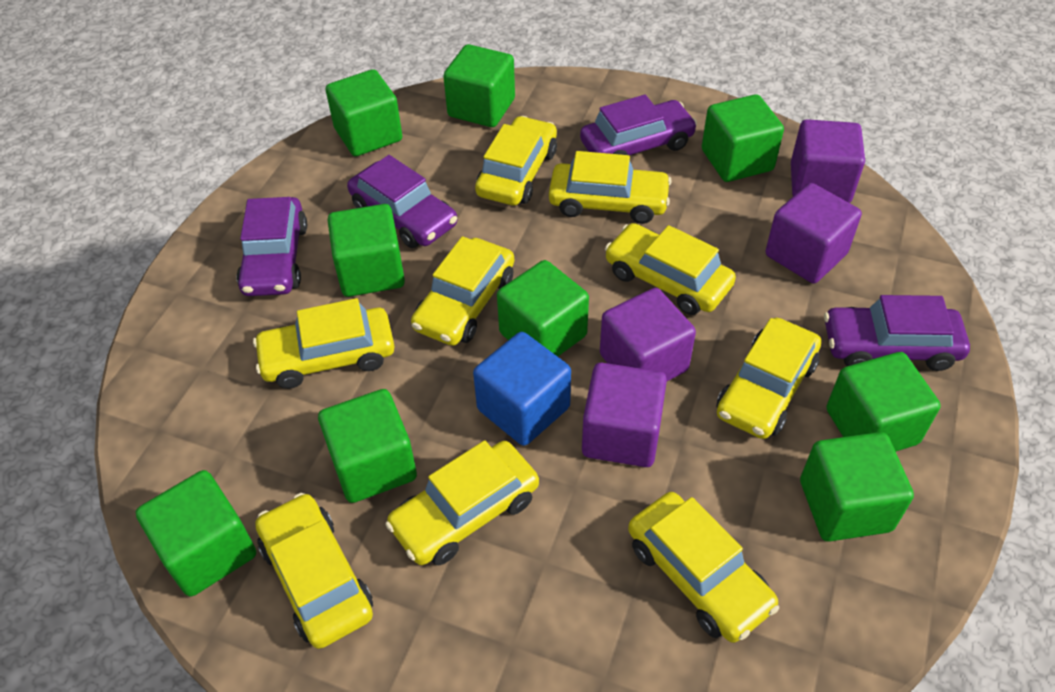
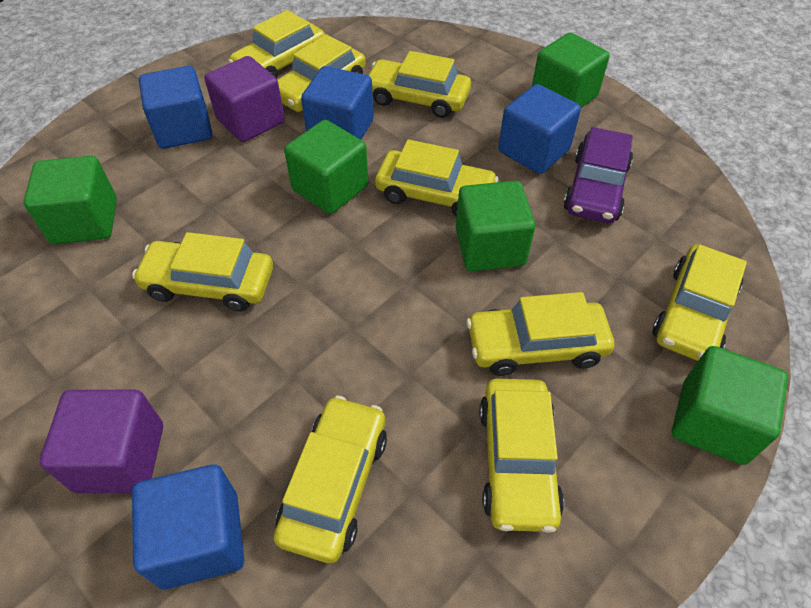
blue cube: [473,332,571,446] = 1 -> [132,464,244,590] [139,66,212,149] [301,66,374,140] [498,84,581,174] = 4
green cube: [136,470,256,597] [318,389,417,503] [326,69,402,156] [328,204,405,297] [443,44,515,127] [497,260,589,357] [702,94,784,182] [800,432,914,542] [826,352,941,452] = 9 -> [24,156,117,244] [284,120,368,214] [456,181,535,271] [532,33,610,108] [672,346,788,465] = 5
purple car: [237,197,307,296] [347,155,457,248] [580,95,697,155] [824,295,970,371] = 4 -> [563,127,633,223] = 1
purple cube: [582,363,667,467] [600,288,696,381] [765,183,862,283] [791,119,865,203] = 4 -> [40,390,163,493] [205,56,285,142] = 2

